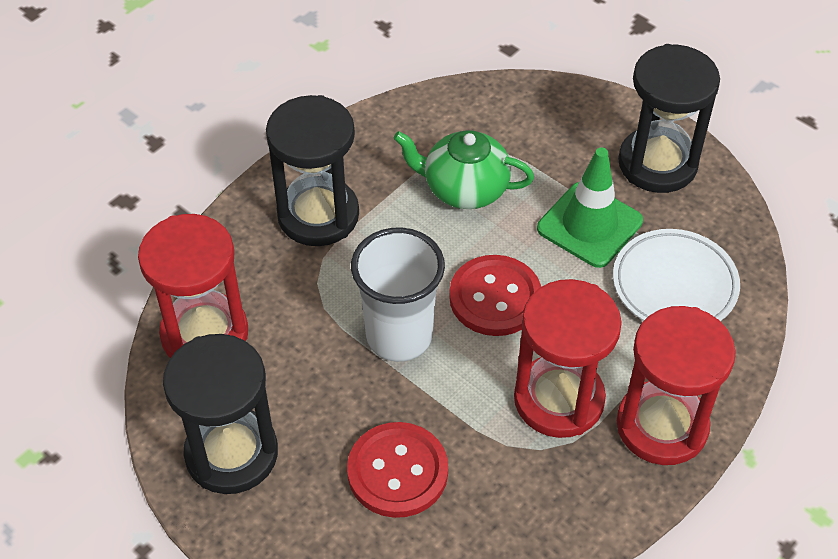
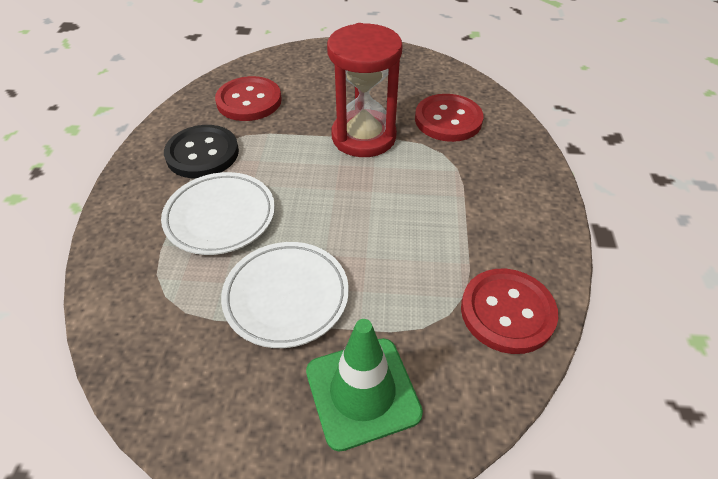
black button: none = 0 -> [164,125,239,178] = 1
black hourglass: [163,334,278,494] [266,95,359,246] [618,44,720,193] = 3 -> none = 0
green teapot: [393,130,534,209] = 1 -> none = 0
red button: [347,422,448,518] [449,255,541,336] = 2 -> [215,76,282,121] [415,94,484,142] [461,269,558,354] = 3
red hourglass: [138,214,248,358] [514,279,622,438] [617,306,736,465] = 3 -> [327,23,403,157] = 1
white cup: [351,228,445,362] = 1 -> none = 0
white plate: [613,229,740,321] = 1 -> [161,172,275,255] [221,242,349,348] = 2

